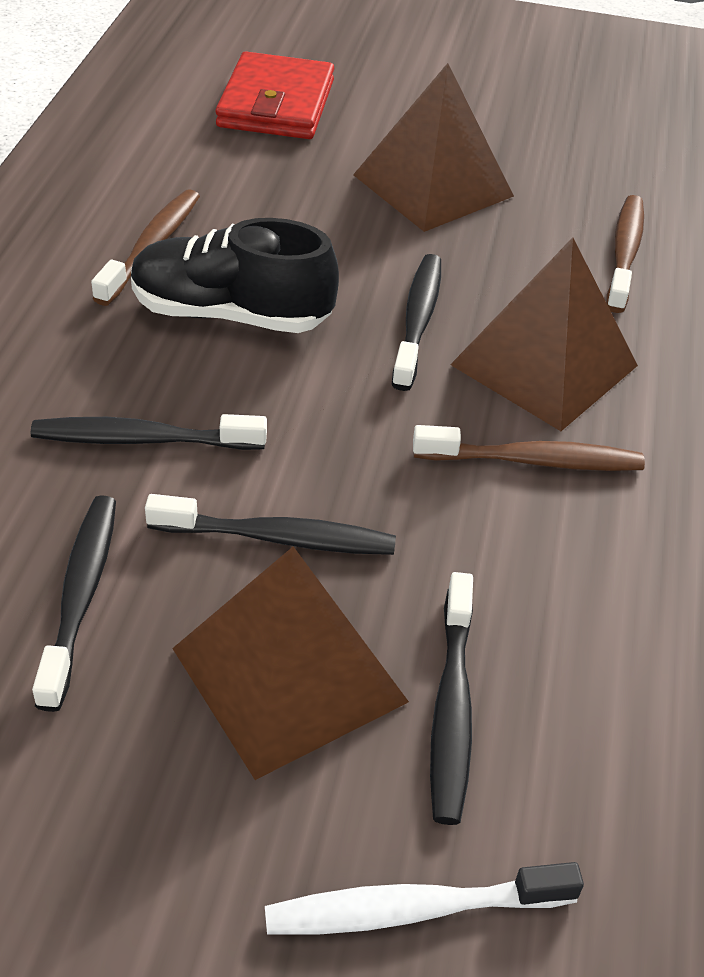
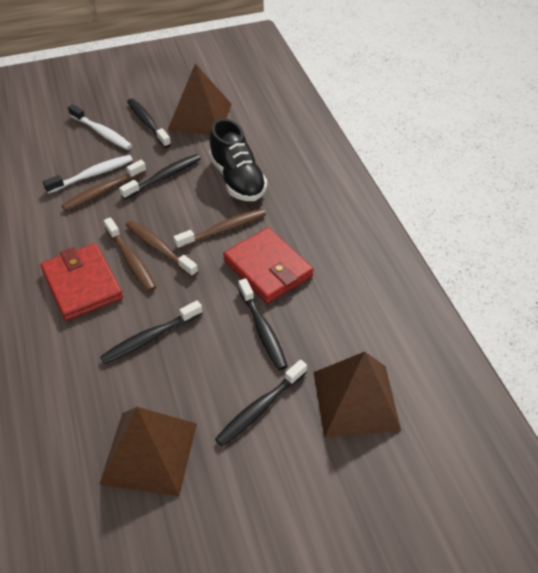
brown toothbrush: [91,189,200,306] [413,425,645,471] [606,195,644,313] = 3 -> [62,160,146,211] [104,217,156,292] [126,220,198,277] [174,209,266,249] = 4
red wallet: [215,51,334,139] = 1 -> [40,243,123,321] [223,228,314,303] = 2
white toothbrush: [265,862,584,935] = 1 -> [43,155,133,194] [68,104,132,150] = 2

